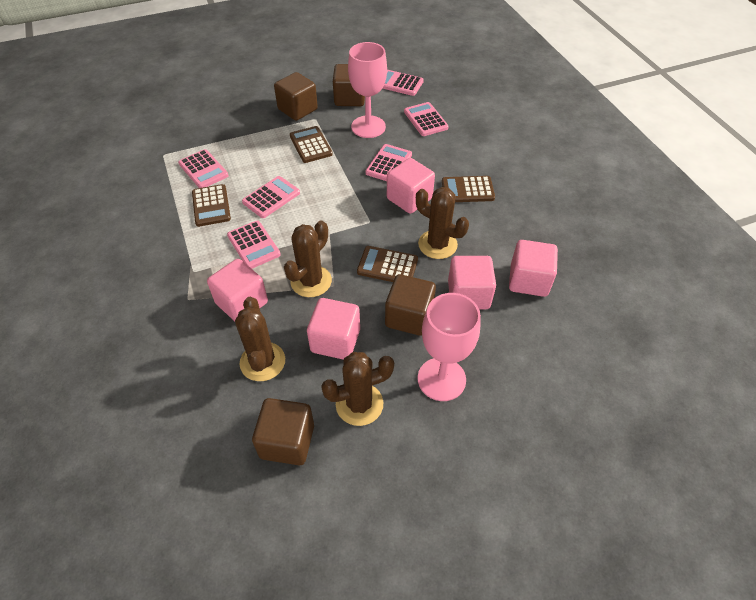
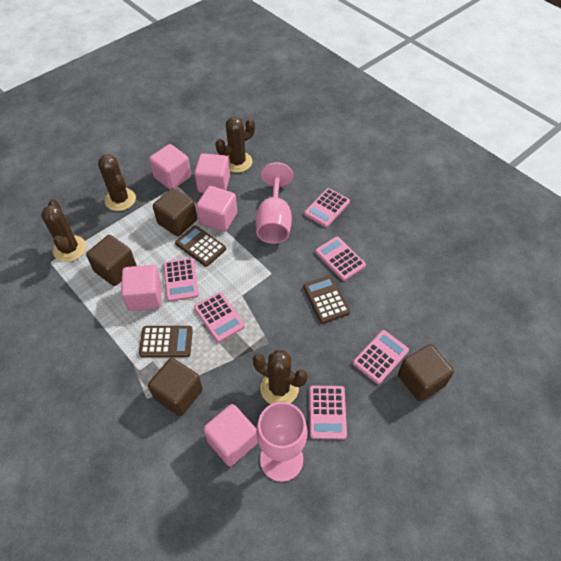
brown calculator: [192,184,231,227] [290,126,333,163] [357,246,418,282] [442,176,495,202] = 4 -> [139,326,193,357] [175,225,226,267] [303,276,350,324] = 3

